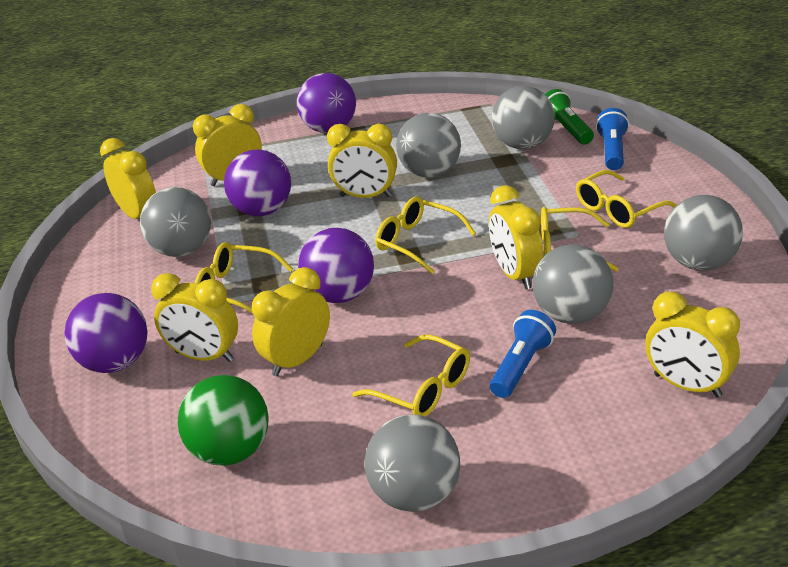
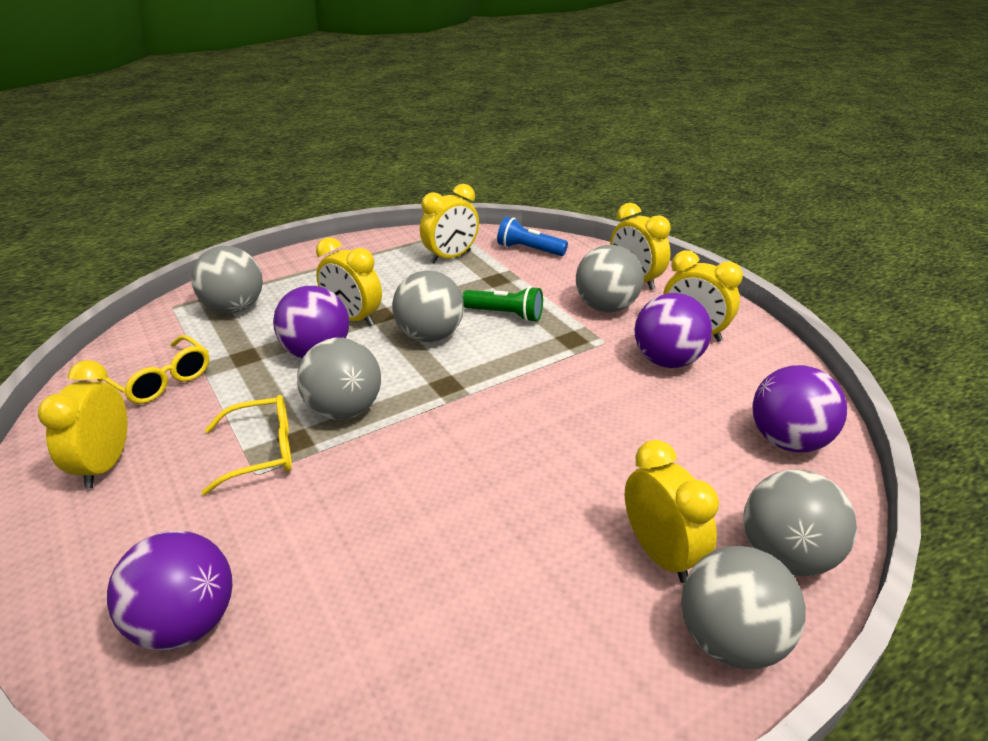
blue flashlight: [490,310,556,398] [596,108,629,170] = 2 -> [497,217,568,256] = 1
green ball: [178,375,269,466] = 1 -> none = 0
yellow clock: [100,138,156,219] [151,273,238,362] [193,104,262,186] [252,267,330,376] [327,123,397,198] [489,185,543,289] [645,292,740,397] = 7 -> [38,360,128,489] [316,237,382,326] [420,184,479,264] [610,203,671,290] [625,440,719,583] [663,250,743,342] = 6
yellow glasses: [195,242,293,314] [352,335,470,417] [375,196,476,274] [541,207,619,271] [576,170,676,228] = 5 -> [97,335,209,404] [201,395,292,495] = 2

